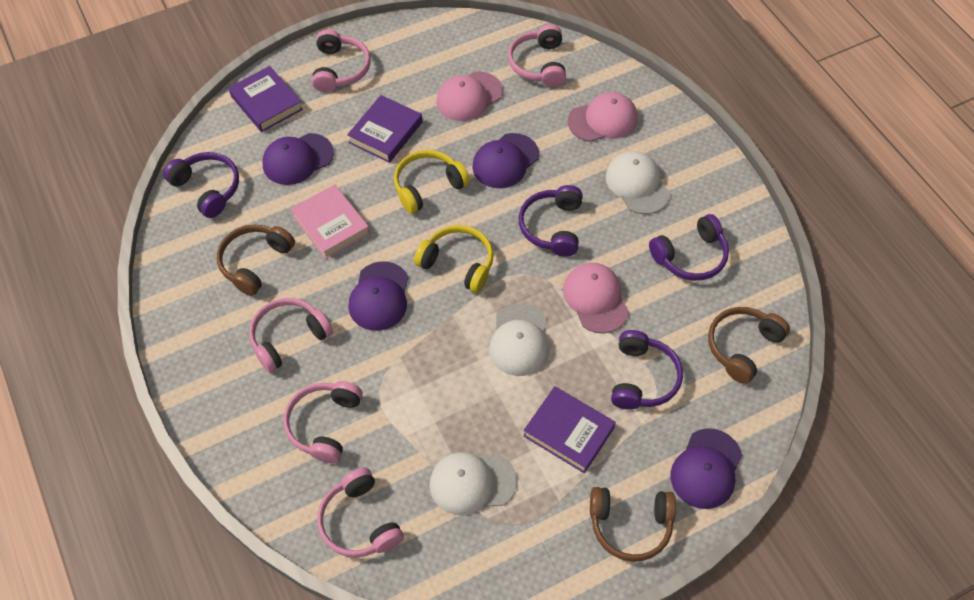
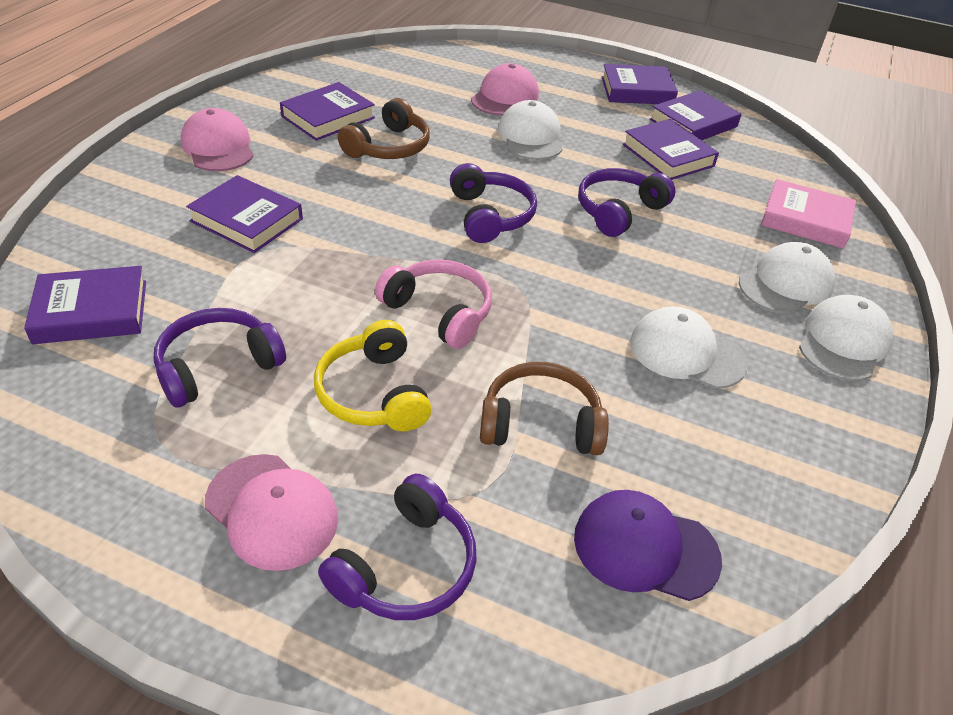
brown headphones: [217,224,295,296] [590,487,676,562] [708,307,790,384] = 3 -> [338,98,430,159] [480,362,609,455] = 2
pink headphones: [249,298,333,373] [283,381,363,464] [312,29,371,92] [317,468,404,558] [508,24,566,87] = 5 -> [375,259,492,349] = 1
purple book: [228,66,303,132] [347,95,422,163] [523,386,616,473] = 3 -> [24,266,146,344] [186,175,303,253] [280,82,375,141] [602,64,678,104] [622,119,719,180] [650,90,741,140] = 6
purple cap: [262,133,334,185] [348,261,408,331] [472,133,539,188] [671,428,742,509] = 4 -> [574,490,722,601] = 1
white cap: [430,452,517,515] [489,303,549,376] [605,151,670,214] = 3 -> [498,100,562,160] [630,306,748,389] [739,242,835,314] [799,295,893,381] = 4
yellow headphones: [394,150,470,214] [414,225,493,293] = 2 -> [314,320,432,431] = 1

